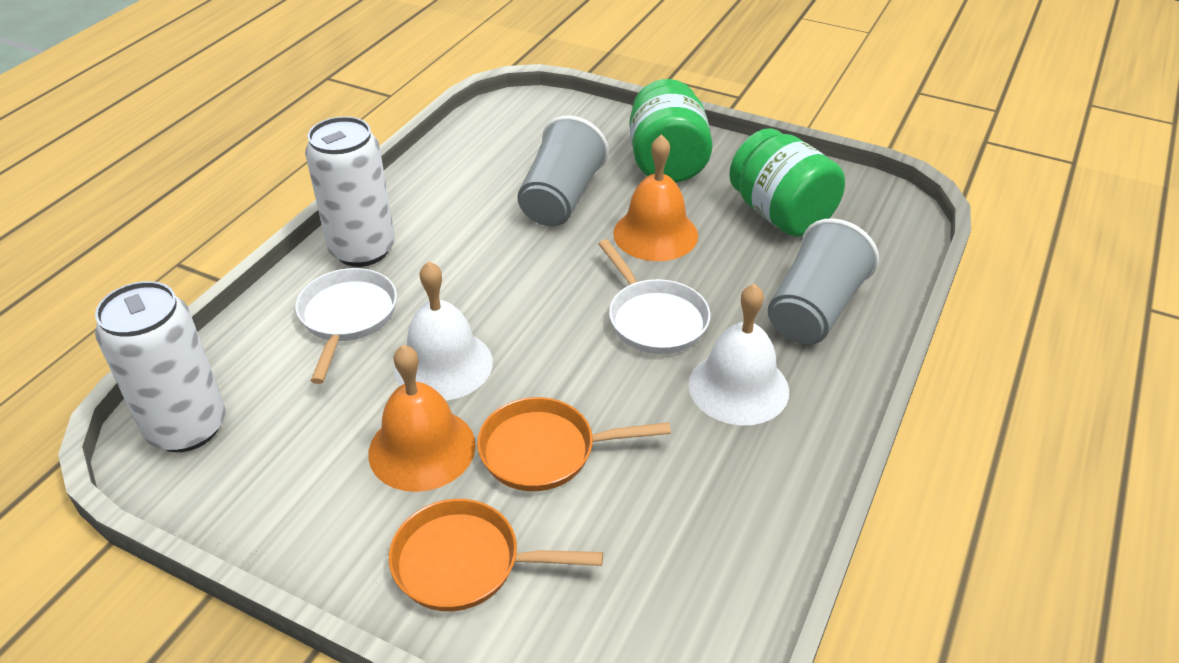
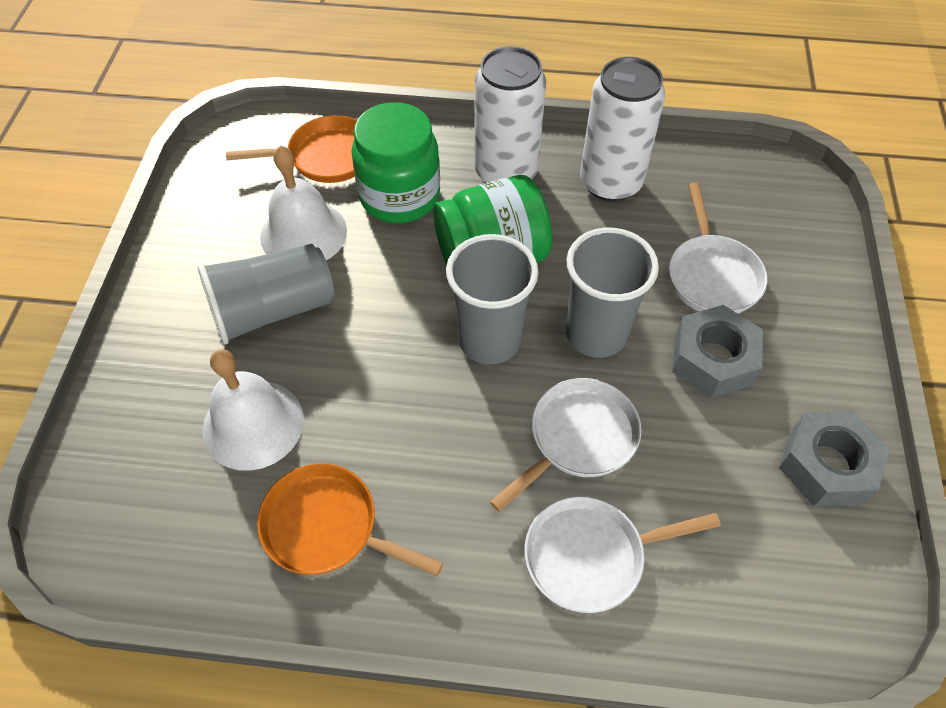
grey cup: [517,115,609,226] [768,218,879,344] = 2 -> [198,244,334,345] [446,234,539,365] [566,228,659,358] = 3
grey nut: none = 0 -> [672,305,763,398] [779,411,890,506] = 2
orange bell: [368,345,476,492] [613,134,698,261] = 2 -> none = 0
white pan: [295,268,397,384] [598,239,711,354] = 2 -> [490,378,642,512] [525,496,721,613] [669,183,767,314] = 3

